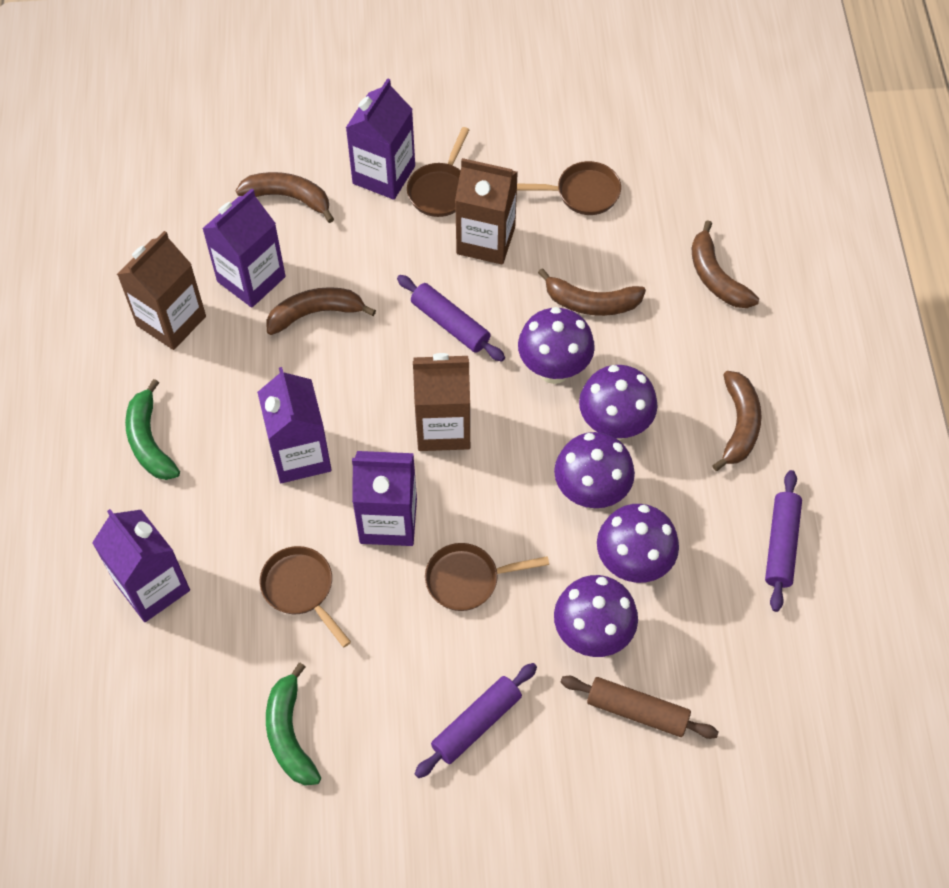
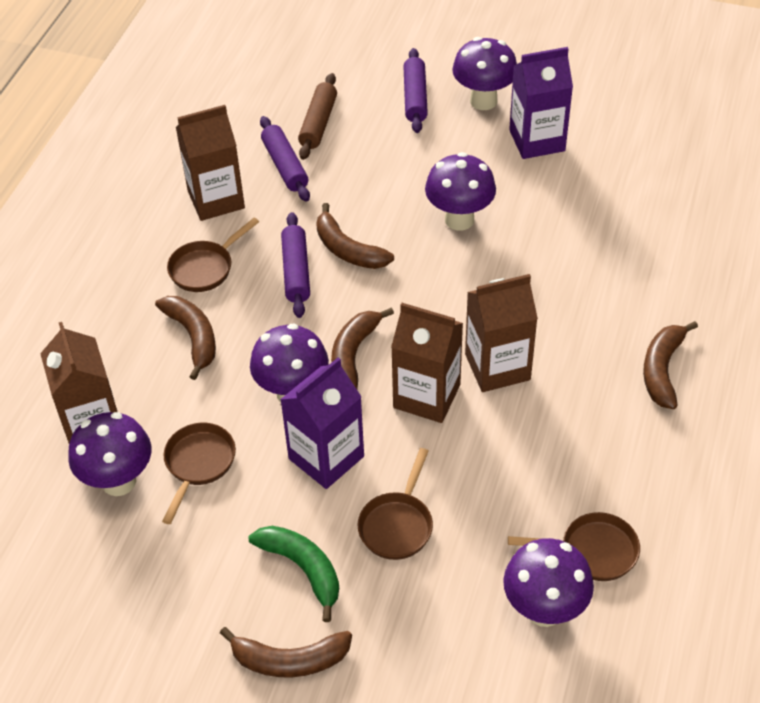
brown carton: [117,231,206,350] [413,353,471,451] [455,158,518,265] = 3 -> [40,322,118,443] [176,105,245,221] [391,303,463,423] [465,274,538,392] = 4
green banana: [125,379,180,480] [266,663,321,786] = 2 -> [249,526,339,622] = 1
purple carton: [92,509,190,622] [202,188,286,308] [257,367,332,483] [346,78,415,200] [352,451,417,546] = 5 -> [280,357,364,489] [509,47,573,159] = 2

